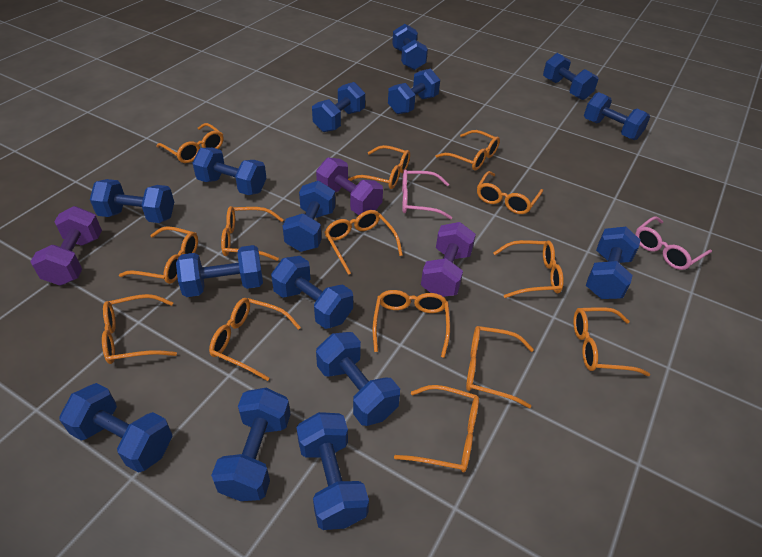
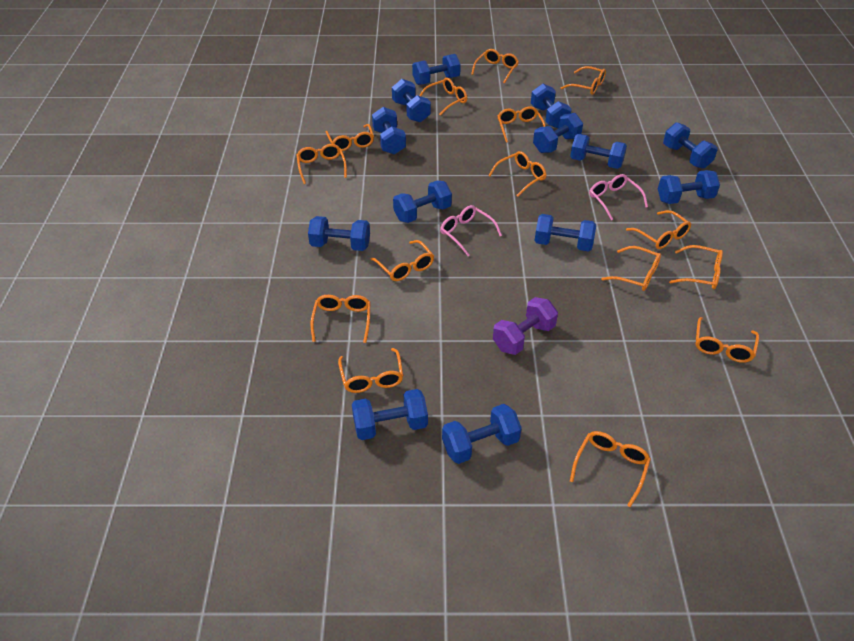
blue dumbbell: [60,383,173,473] [90,179,174,223] [176,245,263,297] [192,147,266,195] [211,388,291,501] [271,256,353,329] [282,181,335,252] [296,412,369,530] [312,82,365,132] [316,332,400,426] [388,68,440,114] [392,24,428,70] [543,53,598,100] [584,92,650,140] [586,227,640,299] = 15 -> [308,216,370,251] [352,389,428,440] [372,107,406,155] [392,79,431,122] [393,181,452,223] [412,54,461,85] [442,404,522,464] [531,84,572,128] [533,113,583,153] [535,214,596,252] [570,134,627,169] [658,170,720,204] [663,122,718,169] = 13
orange glasses: [102,294,177,364] [119,226,198,284] [156,123,224,163] [209,298,301,381] [221,206,284,261] [324,210,403,275] [348,145,410,189] [373,290,450,358] [394,385,479,472] [436,130,500,171] [466,326,534,408] [477,171,543,214] [494,240,564,298] [573,307,650,376] = 14 -> [297,144,347,184] [311,295,370,343] [325,124,374,151] [338,348,403,393] [370,240,434,281] [419,78,467,116] [471,49,519,84] [488,151,546,197] [497,106,546,143] [561,66,606,95] [570,431,651,507] [601,246,661,291] [626,210,691,249] [669,245,723,289] [696,317,759,363] = 15
purple dumbbell: [30,206,102,286] [316,157,383,215] [421,222,476,297] = 3 -> [493,297,558,355] = 1

